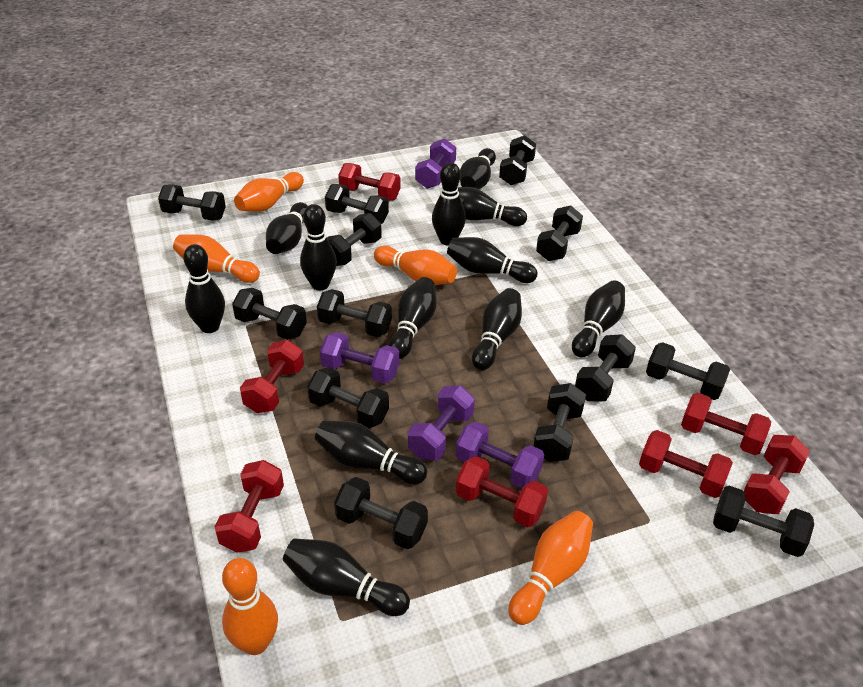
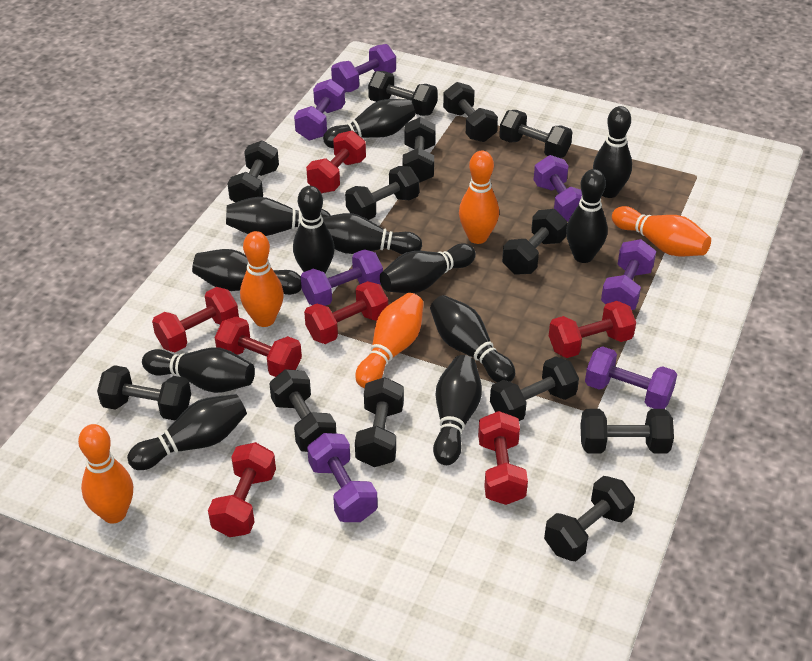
purple dumbbell: [320,332,399,384] [408,386,475,460] [415,139,456,189] [456,421,544,488] = 4 -> [294,79,345,140] [301,249,383,306] [307,433,378,522] [331,44,396,92] [534,155,582,222] [585,346,677,409] [601,239,656,310] = 7

